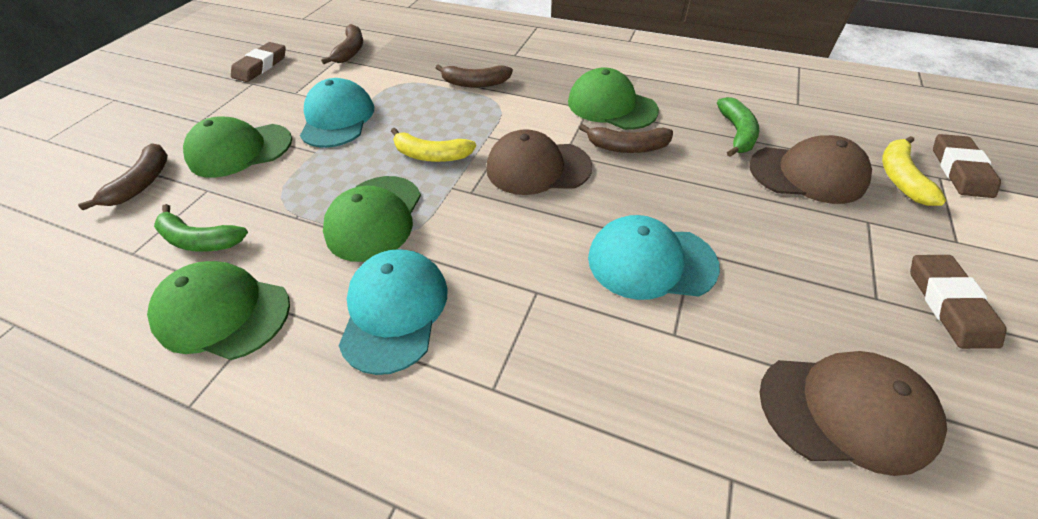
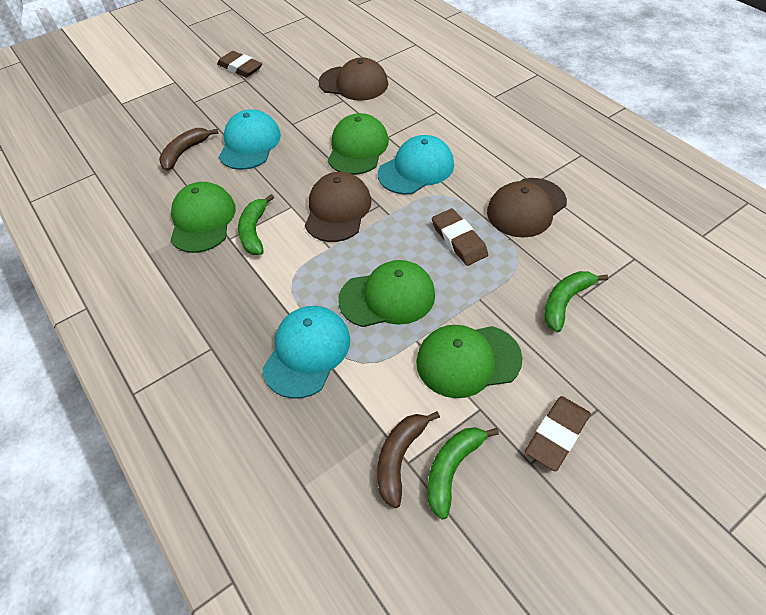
brown banana: [78,143,168,210] [321,24,363,64] [436,64,513,88] [579,124,673,153] = 4 -> [159,128,218,171] [377,411,440,508] = 2
green banana: [154,204,248,252] [717,97,759,157] = 2 -> [238,194,274,255] [427,427,499,519] [544,271,608,333] = 3
yellow banana: [391,128,476,162] [882,136,947,206] = 2 -> none = 0

